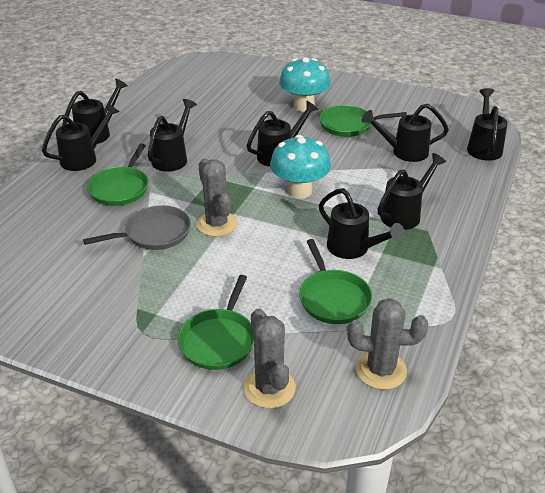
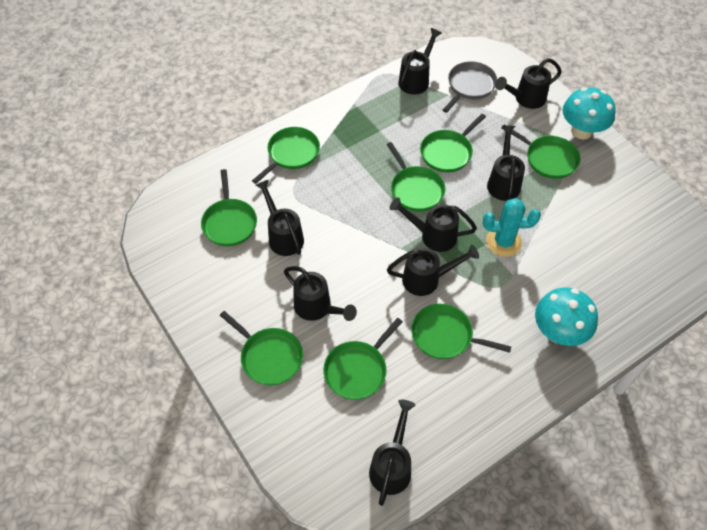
green pan: [87,144,149,206] [178,275,254,370] [299,239,372,324] [319,105,407,137] = 4 -> [201,169,257,246] [220,311,303,386] [252,127,320,184] [323,318,403,400] [387,142,445,212] [411,304,511,359] [420,114,486,172] [501,124,581,179] = 8
grey cactus: [197,158,237,237] [243,308,296,408] [347,298,428,390] = 3 -> none = 0
turquoise cactus: none = 0 -> [483,198,541,257] = 1

